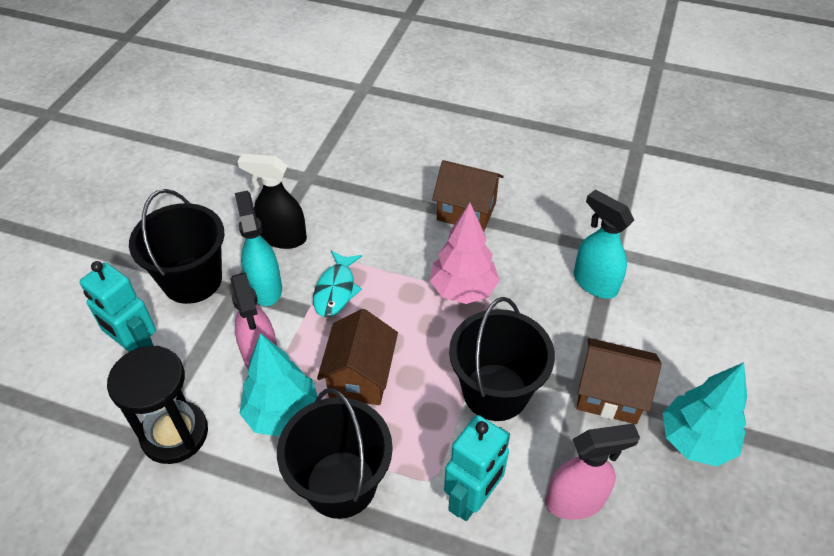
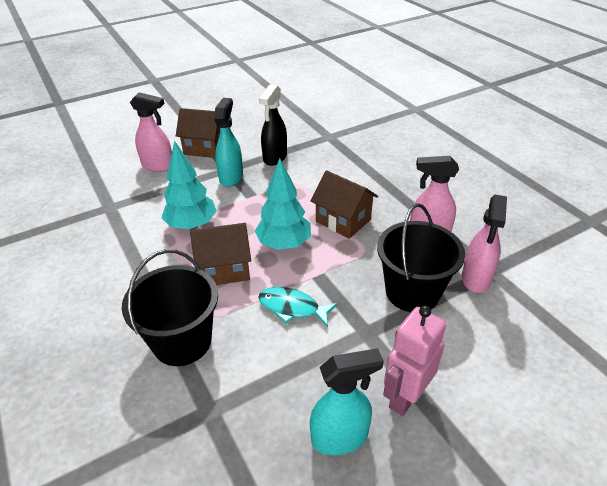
black bucket: [129,189,225,304] [277,388,393,519] [449,297,555,421] = 3 -> [122,249,218,366] [377,203,465,312] = 2
black hourglass: [107,346,208,464] = 1 -> none = 0
pink robot: none = 0 -> [383,305,446,416] = 1
pink spray bottle: [231,272,277,369] [545,423,640,520] = 2 -> [130,92,172,172] [410,156,459,232] [462,195,507,293] = 3
pink tree: [430,203,500,304] = 1 -> none = 0
turquoise robot: [80,261,156,352] [444,415,510,521] = 2 -> none = 0

